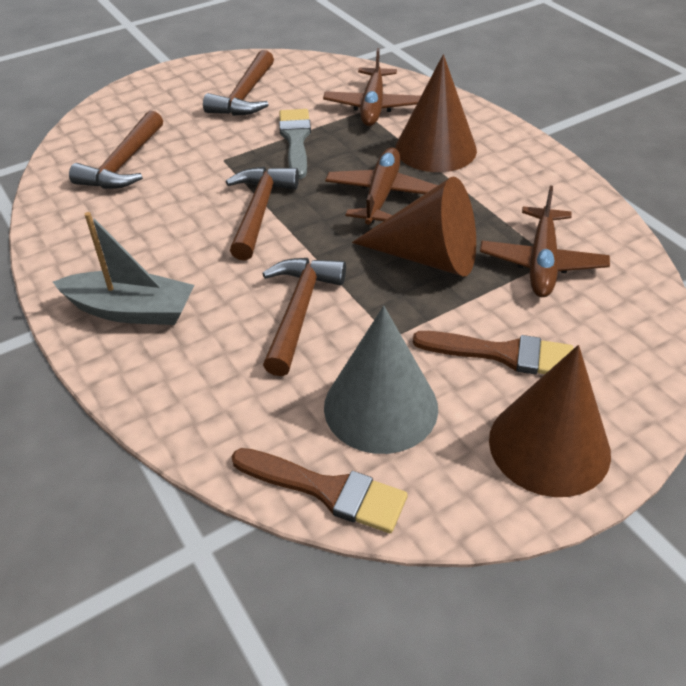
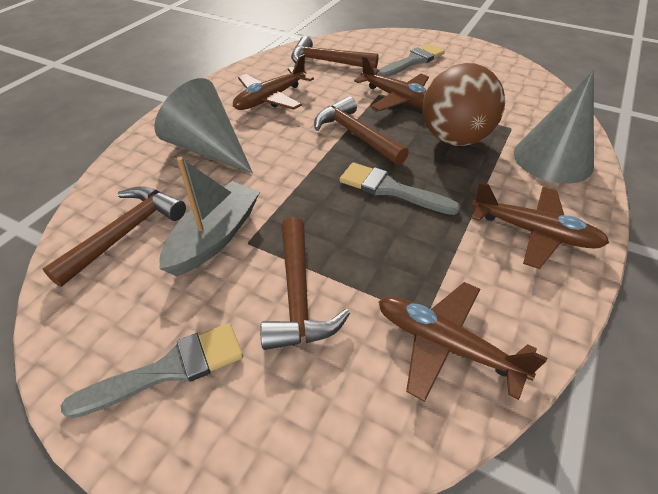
brown ball: none = 0 -> [423,63,505,146] = 1
brown brush: [231,448,408,533] [413,331,574,375] = 2 -> none = 0
brown cone: [352,177,476,276] [395,54,477,172] [489,345,611,497] = 3 -> none = 0
brown plane: [323,48,421,126] [325,148,438,225] [480,186,610,297] = 3 -> [233,54,314,110] [354,56,429,111] [379,282,547,402] [472,182,609,269] = 4
grey brush: [279,109,311,179] = 1 -> [61,323,243,419] [340,162,460,215] [376,44,445,77] = 3
grey cone: [324,306,438,454] = 1 -> [154,78,253,173] [514,69,594,184] = 2

